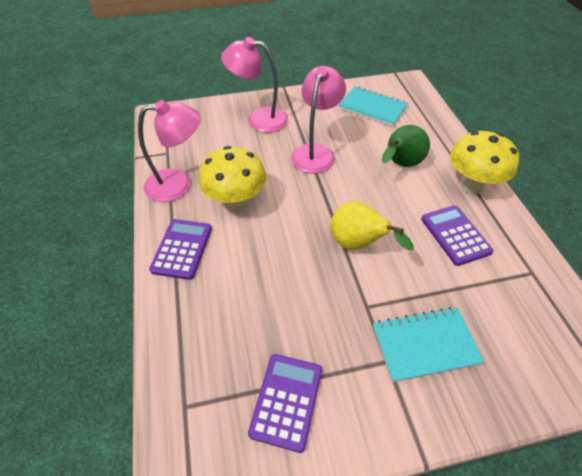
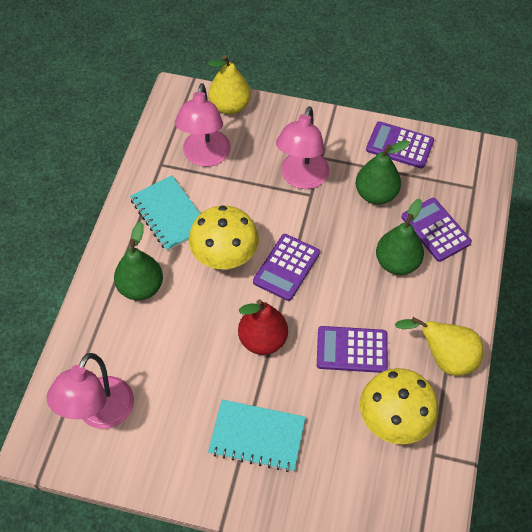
green pear: [382,125,430,167] = 1 -> [114,222,163,300] [356,140,410,204] [376,199,424,275] = 3
purple calculator: [149,219,212,280] [248,354,322,453] [421,205,494,266] = 3 -> [253,234,320,301] [317,326,388,373] [366,121,434,169] [402,198,472,262] = 4
red pear: none = 0 -> [238,299,288,355] = 1
yellow pear: [331,201,414,250] = 1 -> [208,55,251,114] [395,317,484,376] = 2

